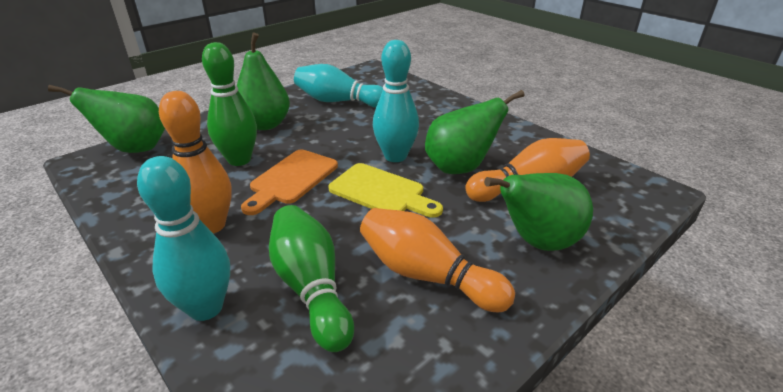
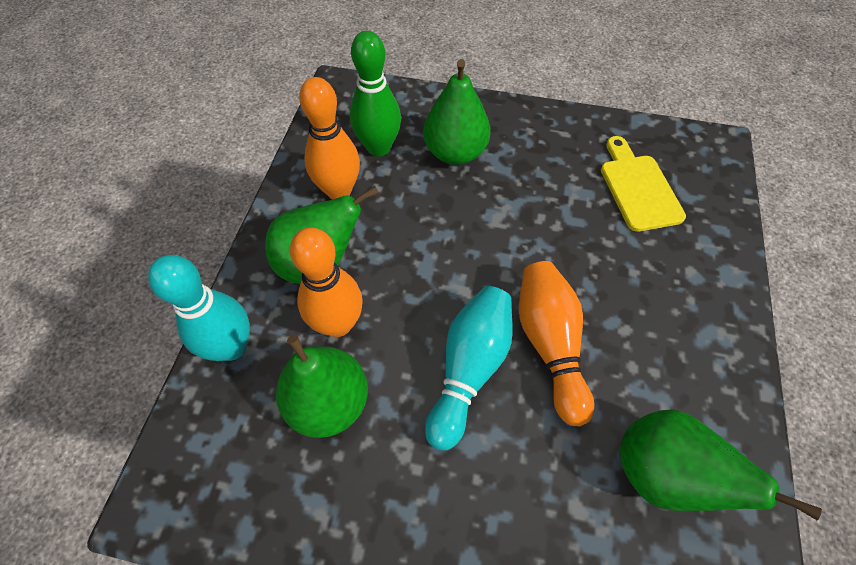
green bowling pin: [202,42,257,166] [269,205,354,352] = 2 -> [350,31,401,156] = 1
orange cutting board: [241,150,338,215] = 1 -> none = 0
turquoise bowling pin: [137,156,230,321] [294,64,383,108] [373,40,419,162] = 3 -> [148,255,250,361] [425,286,512,450] = 2

